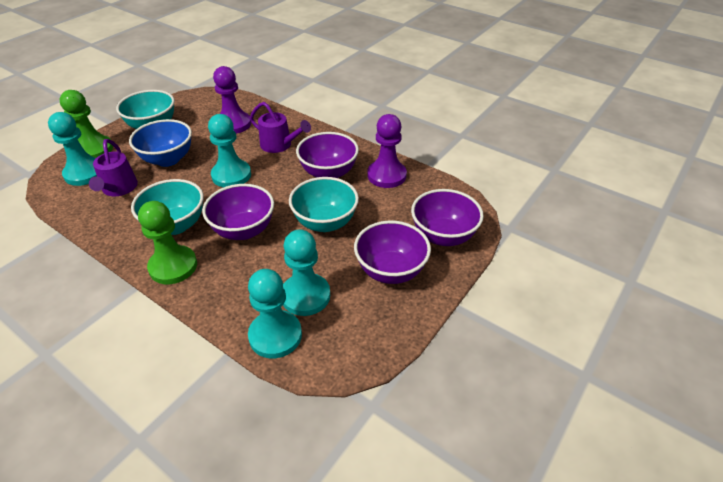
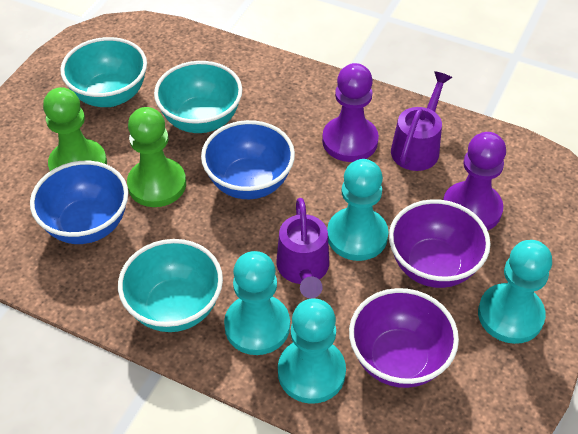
blue bowl: [129,119,192,167] = 1 -> [30,161,128,244] [201,120,295,199] = 2
purple bowl: [202,184,274,240] [296,132,359,178] [354,221,431,284] [411,189,484,246] = 4 -> [349,288,459,388] [389,199,491,288] = 2

